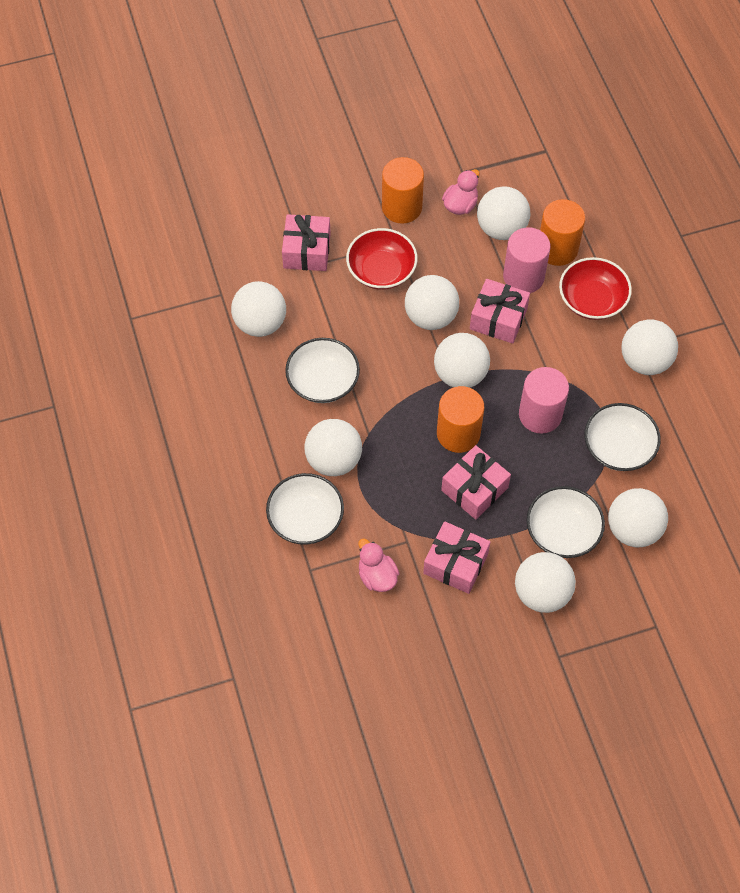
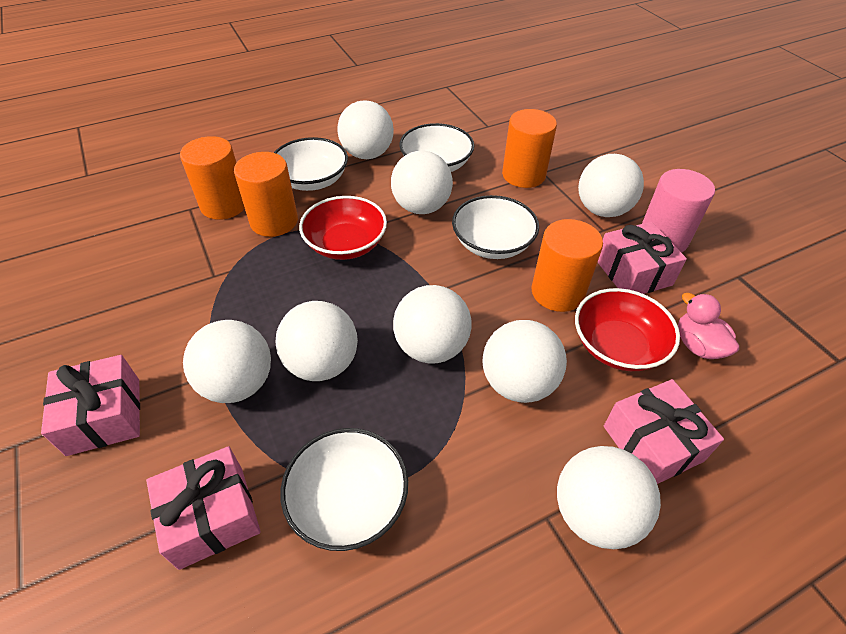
orange cylinder: [382,157,424,224] [437,386,484,453] [540,199,585,266] = 3 -> [180,136,245,220] [234,152,298,237] [502,109,557,188] [531,219,603,312] = 4
pink cylinder: [503,227,551,293] [519,367,569,434] = 2 -> [642,169,715,253] = 1
pink duck: [358,539,399,592] [442,169,479,215] = 2 -> [678,293,739,359] = 1

